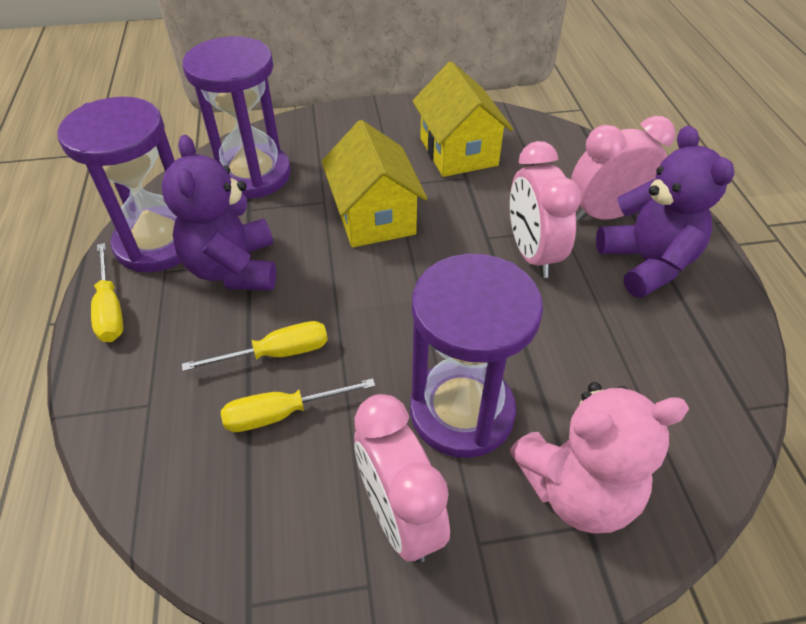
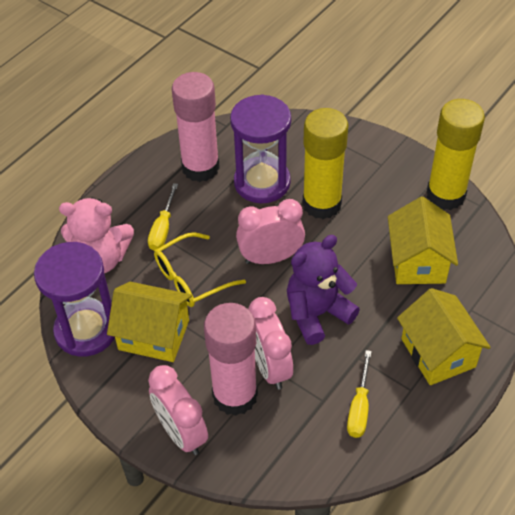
pink glue stick: none = 0 -> [172,72,220,182] [204,303,258,416] = 2
purple hourglass: [57,97,182,272] [183,36,291,198] [410,254,543,458] = 3 -> [34,242,115,357] [230,94,291,203] = 2
purple teddy bear: [161,135,276,291] [596,125,734,298] = 2 -> [287,235,360,345] = 1
yellow glasses: none = 0 -> [154,232,246,307] = 1
yellow glue stick: none = 0 -> [303,108,348,219] [427,99,485,210] = 2
yellow house: [321,120,427,247] [413,61,513,177] = 2 -> [107,282,192,362] [388,197,458,284] [397,288,491,385] = 3
yellow screwdriver: [91,243,123,342] [182,321,328,371] [221,378,375,432] = 3 -> [148,183,178,251] [347,350,372,438] = 2

